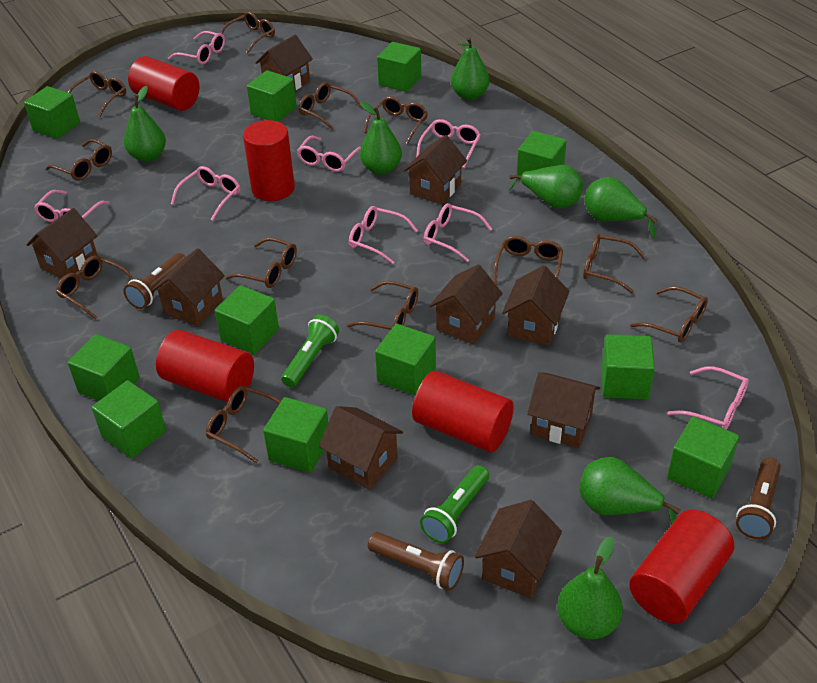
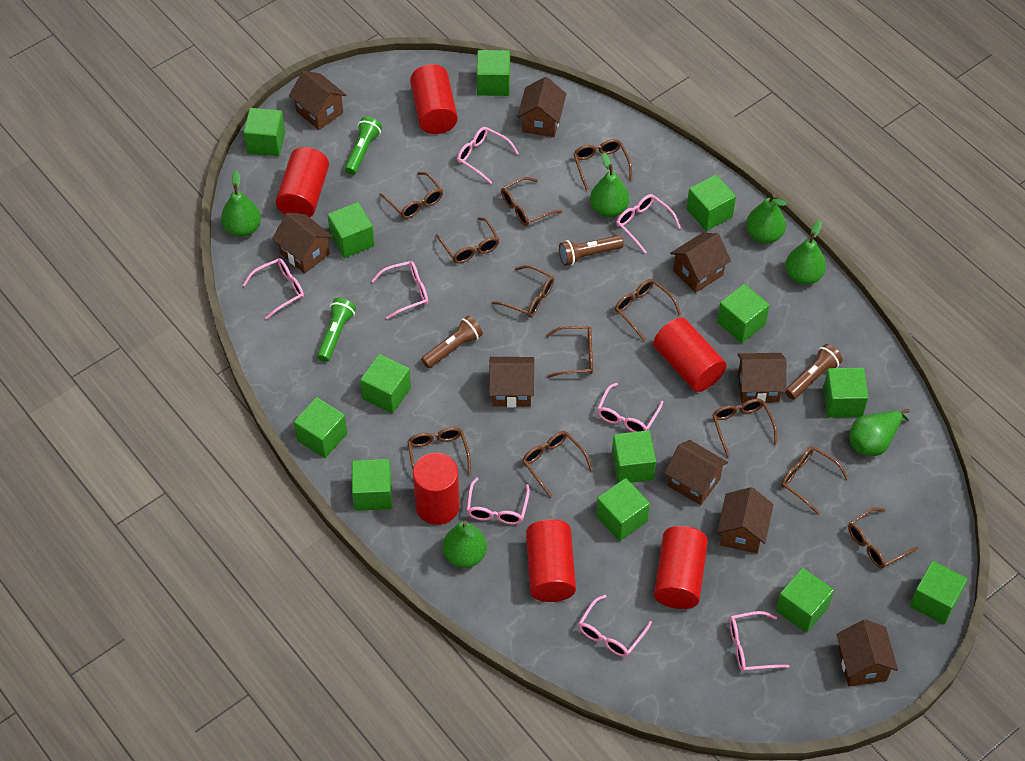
green cube: [24,86,80,139] [68,334,140,401] [92,380,166,459] [215,285,279,355] [247,70,297,122] [263,397,329,473] [375,323,436,395] [377,42,421,92] [517,131,566,180] [601,334,655,399] [667,416,739,498] = 11 -> [244,108,285,157] [294,397,347,458] [328,202,374,258] [352,459,392,511] [360,354,411,413] [477,50,510,96] [596,478,650,541] [612,430,656,483] [687,175,736,231] [717,284,770,343] [776,568,834,633] [823,368,868,418] [910,561,968,624] = 13
green pear: [124,86,166,162] [360,102,402,175] [451,37,489,100] [509,165,583,209] [557,537,623,639] [579,457,681,524] [584,177,657,238] = 7 -> [221,171,261,237] [443,521,487,568] [590,153,629,217] [746,194,787,244] [785,220,826,285] [849,409,910,456] = 6
red cylinder: [128,56,199,111] [156,330,254,402] [243,120,295,201] [412,371,514,452] [629,510,734,624] = 5 -> [276,147,329,217] [410,64,458,134] [413,453,460,525] [526,519,576,602] [653,317,727,392] [654,526,708,609] = 6

